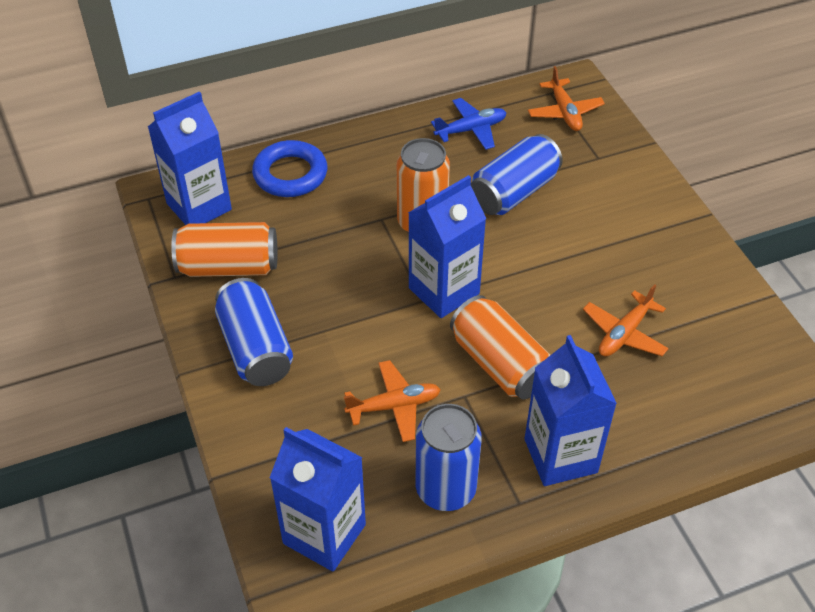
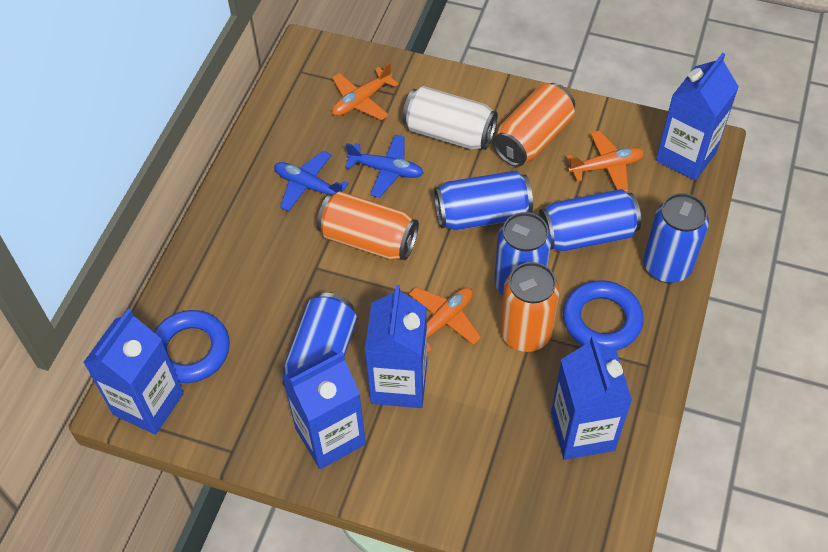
blue can: [215,278,293,386] [416,404,482,511] [471,134,563,215] = 3 -> [283,293,357,387] [434,171,533,230] [494,212,552,295] [539,189,641,252] [643,193,709,283] = 5
blue carton: [148,91,232,225] [270,427,366,572] [408,175,486,318] [524,335,617,486] = 4 -> [83,309,184,435] [282,350,366,469] [365,285,427,408] [551,335,632,460] [656,53,739,181] = 5
blue plane: [431,98,507,150] = 1 -> [274,151,349,211] [345,135,423,198] = 2
blue ring: [252,140,327,197] = 1 -> [154,310,230,383] [563,280,644,351] = 2
white can: none = 0 -> [402,86,498,150] = 1

